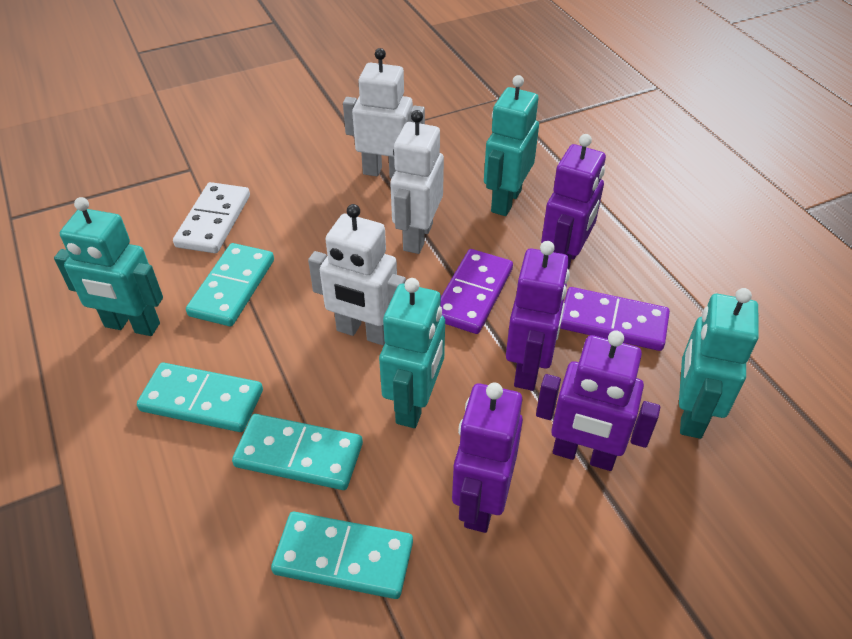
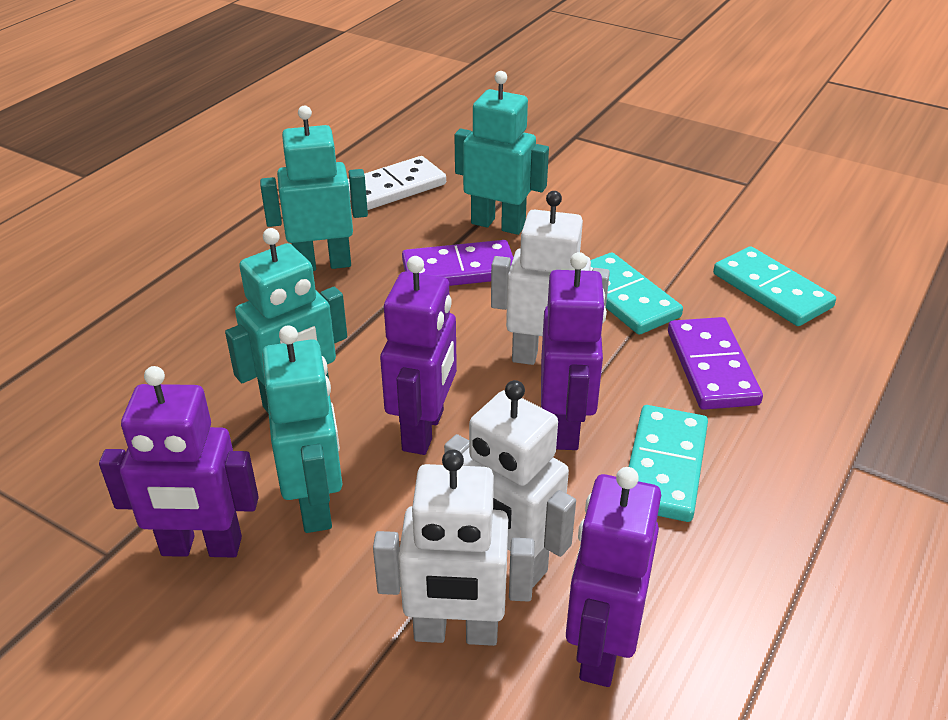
turquoise domino: [137,363,263,432] [186,243,274,326] [232,414,363,490] [271,512,413,599] = 4 -> [590,253,683,335] [629,405,708,522] [713,246,836,326] = 3

